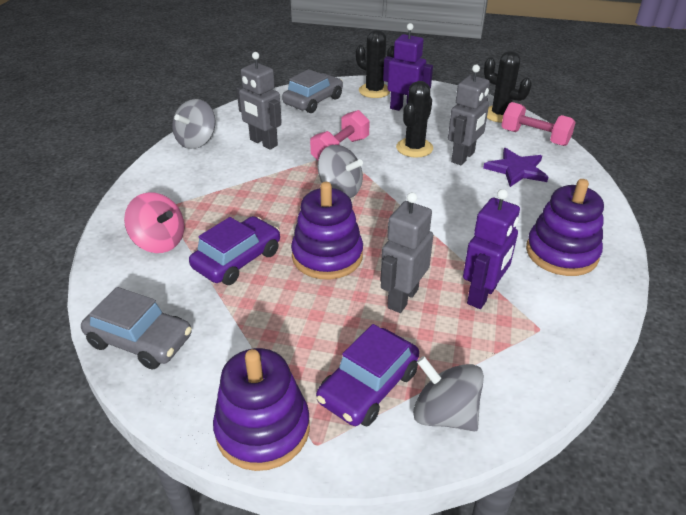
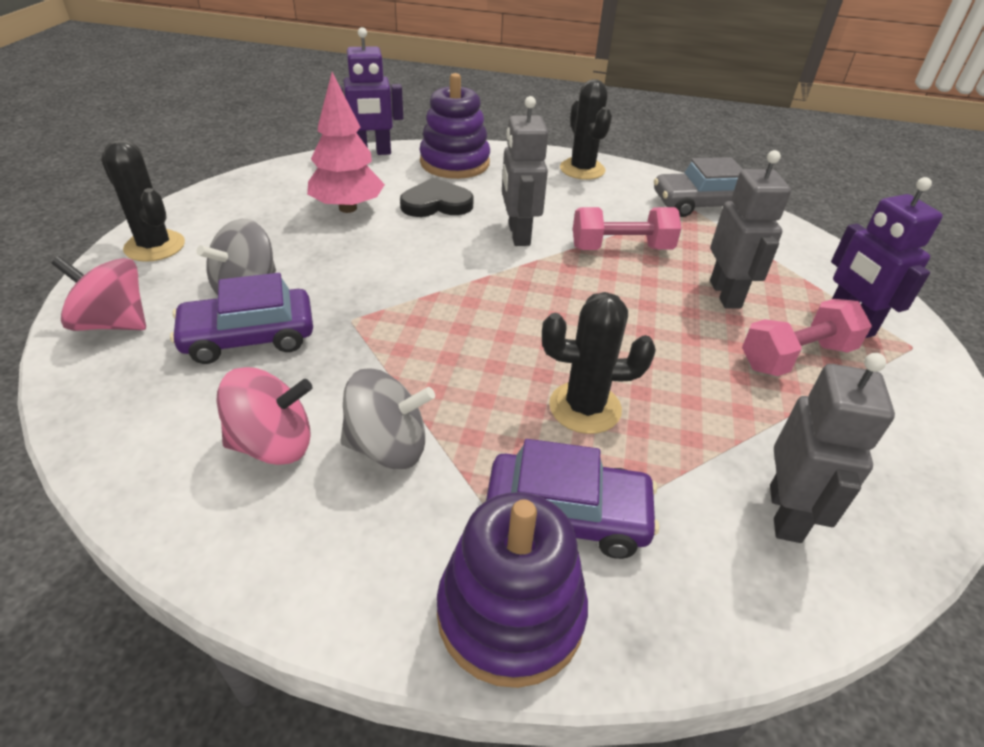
black heart: none = 0 -> [400,178,474,217] = 1
grey car: [81,287,192,370] [282,69,343,113] = 2 -> [654,157,743,217] = 1
grey spinning top: [172,99,215,149] [318,145,363,198] [413,356,484,432] = 3 -> [197,219,276,295] [340,369,435,469] = 2
pink spinning top: [124,192,184,253] = 1 -> [51,256,146,331] [217,367,313,465] = 2
pink tree: none = 0 -> [307,72,385,213] = 1
purple stacking toy: [213,348,310,471] [291,182,363,279] [526,179,604,276] = 3 -> [419,73,490,179] [437,492,588,688] = 2
purple star: [483,148,548,187] = 1 -> none = 0

